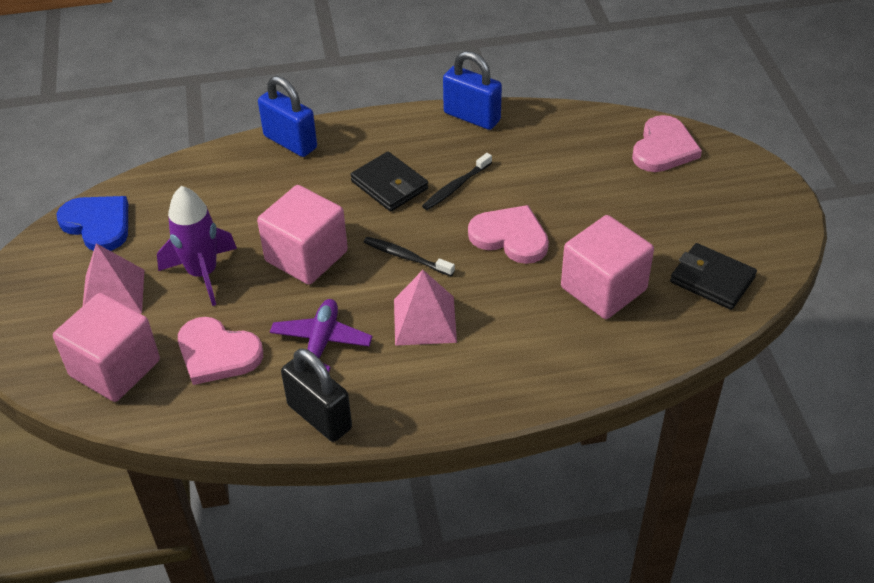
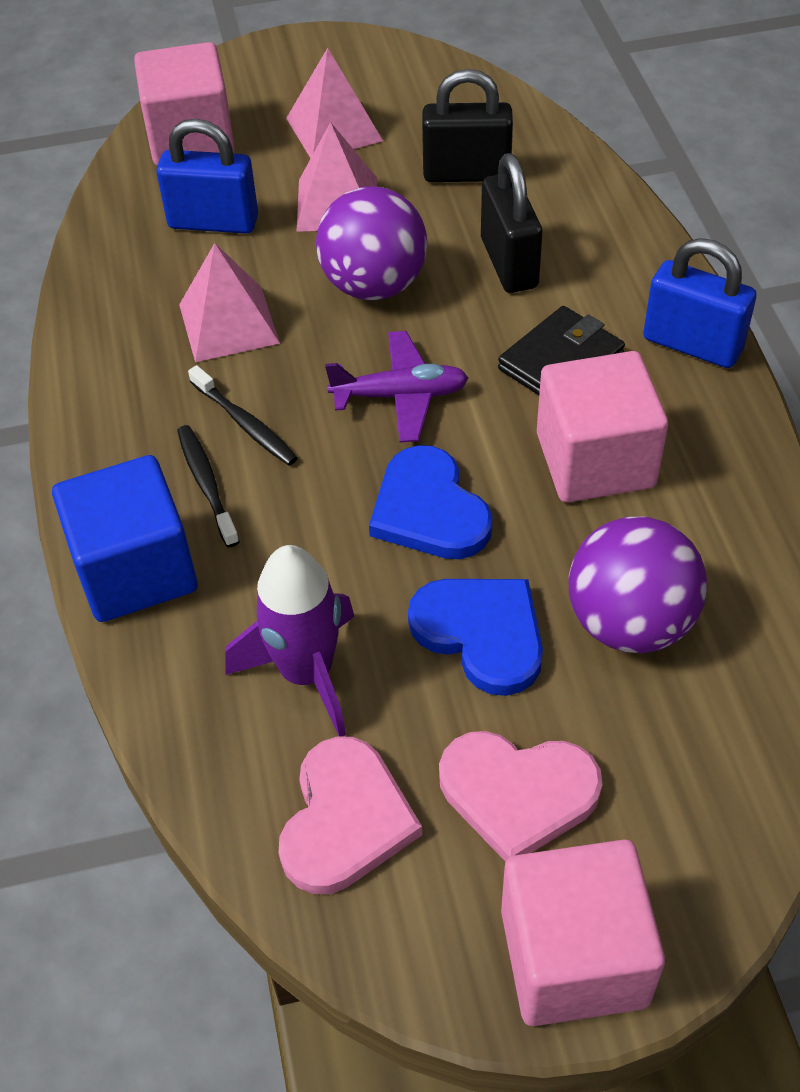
black padlock: [281,348,352,442] = 1 -> [422,69,513,182] [481,153,543,293] = 2
black wallet: [350,152,428,212] [670,243,757,310] = 2 -> [498,306,625,395] = 1
blue cube: none = 0 -> [52,455,198,622] = 1
blue heart: [57,196,128,251] = 1 -> [369,445,493,559] [408,579,543,696] = 2
pink heart: [178,317,263,385] [468,205,549,264] [632,115,702,172] = 3 -> [279,736,422,894] [439,731,603,862] = 2
pink pyramid: [82,243,144,313] [394,270,457,346] = 2 -> [179,243,280,362] [286,48,383,158] [297,122,377,232] = 3
purple ball: none = 0 -> [316,187,428,300] [569,516,707,653] = 2

